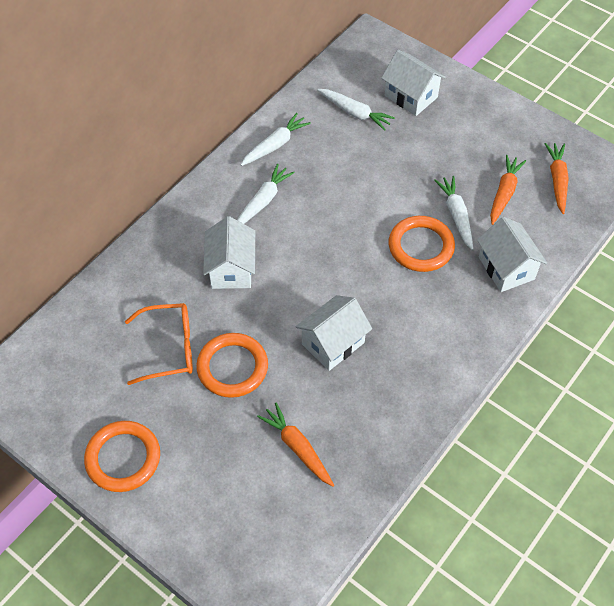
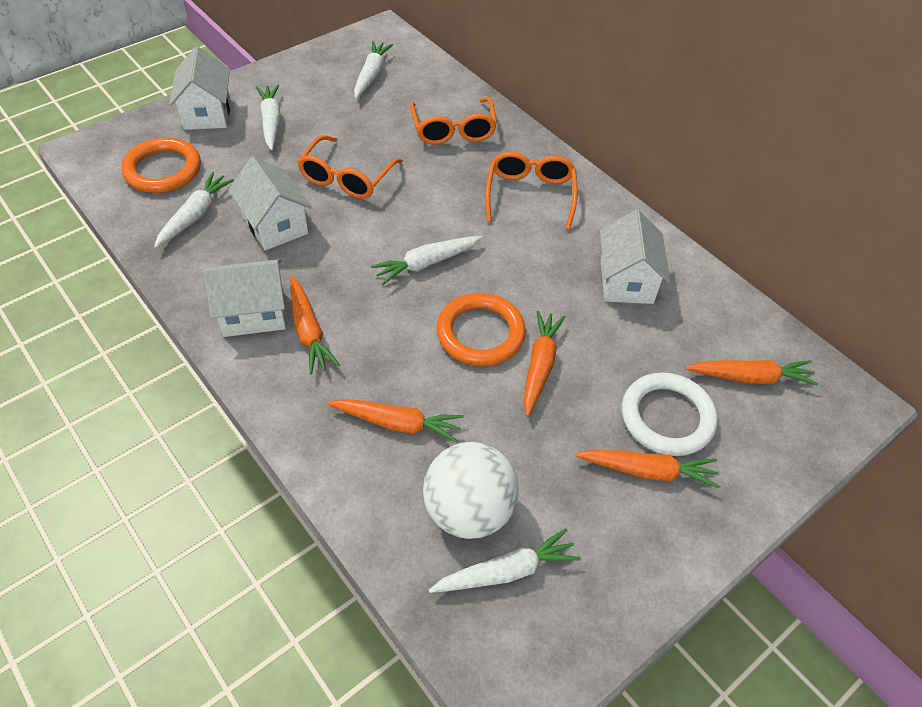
orange carrot: [257,403,334,487] [490,155,526,225] [545,143,569,214] = 3 -> [290,276,340,374] [327,399,464,443] [523,311,565,416] [575,449,719,488] [685,360,818,386] = 5
orange glasses: [125,303,193,385] = 1 -> [297,135,403,199] [410,97,497,145] [485,152,578,230] = 3
orange ring: [84,421,160,492] [196,333,268,398] [389,216,455,272] = 3 -> [121,137,201,193] [436,293,526,366] = 2
white ball: none = 0 -> [423,442,519,539] = 1
white carrot: [237,164,295,224] [241,113,311,166] [317,89,395,131] [434,176,473,250] = 4 -> [154,172,234,248] [256,85,281,150] [354,41,393,99] [371,236,482,285] [429,528,581,593] = 5
white ring: none = 0 -> [622,372,718,456] = 1

